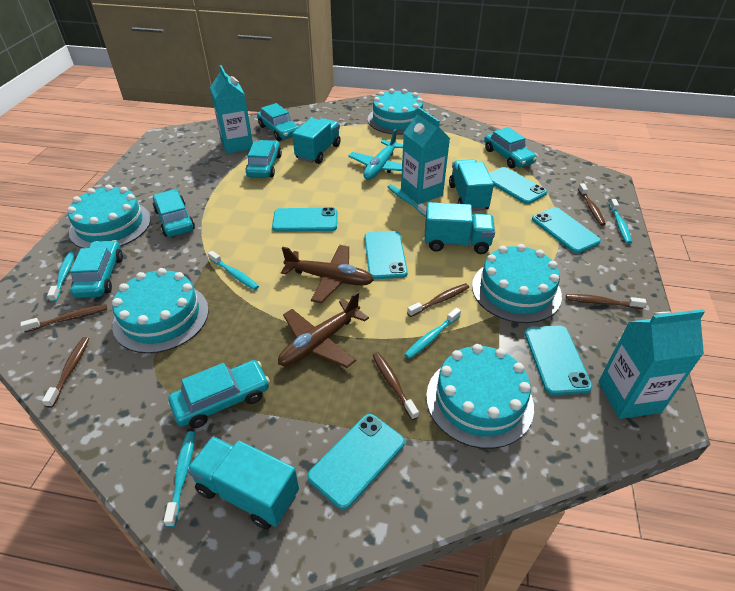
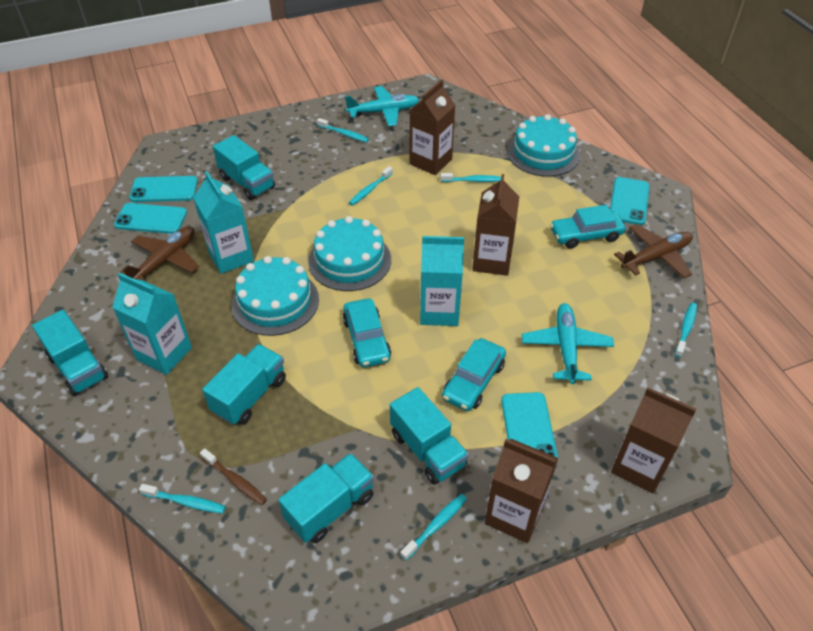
brown carton: none = 0 -> [410,80,455,175] [472,174,519,276] [485,439,558,543] [611,387,696,493] = 4
brown toothbrush: [21,304,107,332] [42,337,89,408] [372,352,419,420] [407,283,469,317] [566,294,647,309] [578,183,606,226] = 6 -> [200,448,267,505] = 1
turquoise cake: [67,184,151,248] [112,268,209,353] [368,88,423,135] [426,344,534,449] [472,244,562,323] = 5 -> [231,256,319,336] [308,216,391,291] [507,114,580,177] = 3
turquoise car: [70,240,123,298] [153,190,195,237] [168,360,270,428] [246,140,282,178] [257,103,299,141] [484,127,537,168] = 6 -> [343,298,391,367] [442,338,506,411] [550,205,625,249] = 3
turquoise phone: [272,207,337,232] [307,414,405,510] [364,231,408,279] [489,167,547,204] [525,326,593,395] [532,207,601,253] = 6 -> [114,203,187,234] [129,176,198,202] [501,392,558,458] [610,177,650,225] = 4
turquoise plane: [348,129,403,180] = 1 -> [345,86,419,127] [522,303,614,384] = 2
turquoise truck: [187,436,299,529] [292,118,341,164] [425,202,495,254] [449,159,494,211] = 4 -> [32,310,108,396] [202,344,286,425] [213,135,275,200] [278,453,374,543] [390,387,469,484] = 5

